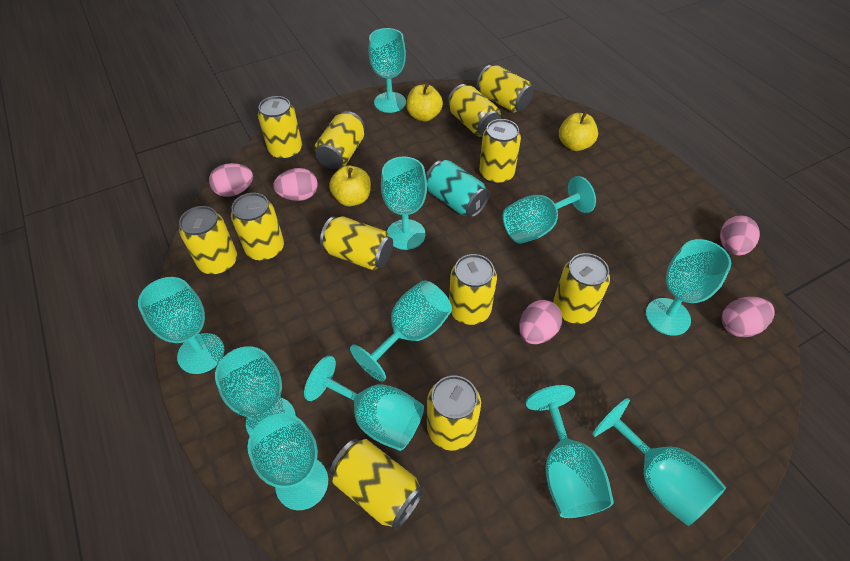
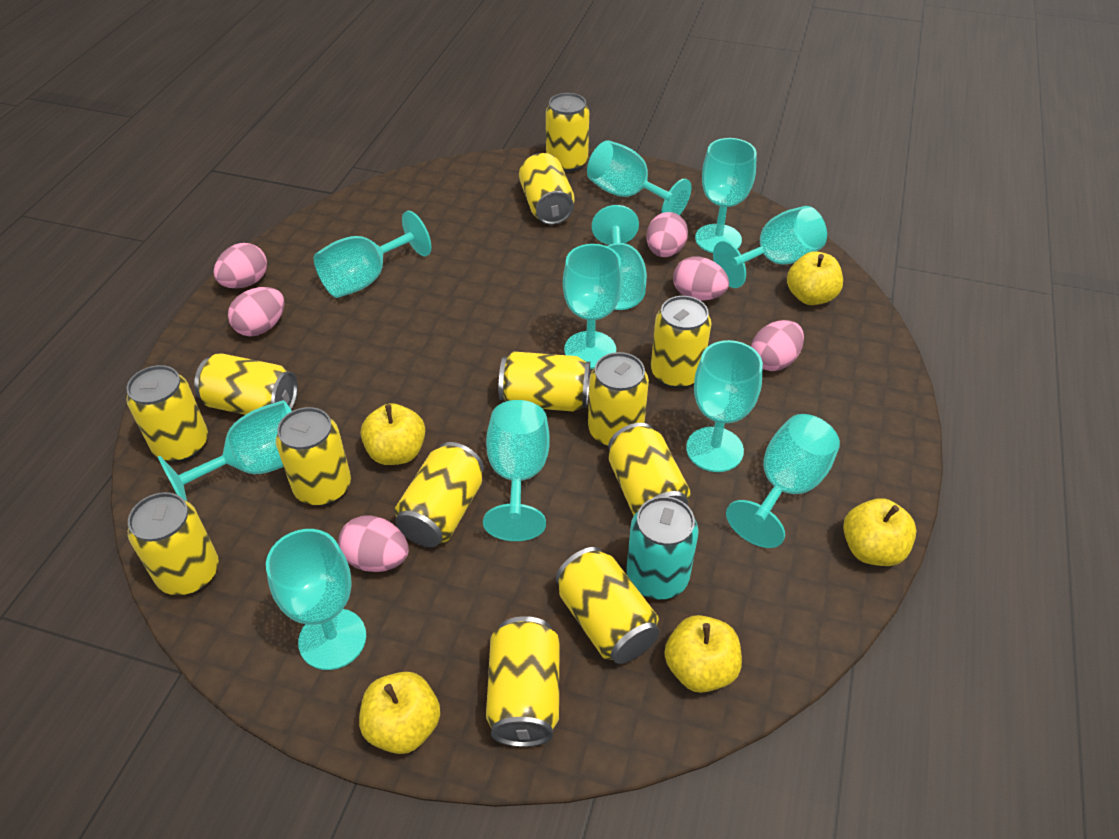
pink egg: [209,163,253,197] [273,168,318,201] [519,300,562,344] [720,215,760,255] [722,297,775,337] = 5 -> [214,243,267,288] [228,287,285,336] [338,515,408,572] [646,212,688,257] [673,257,729,301] [751,320,804,371] = 6
yellow apple: [329,165,371,206] [406,83,443,122] [559,111,598,151] = 3 -> [359,672,440,754] [361,403,425,465] [664,615,742,693] [787,251,843,305] [843,498,916,566] = 5
yellow can: [179,206,237,275] [231,193,284,261] [258,96,302,160] [314,111,365,169] [320,216,393,270] [330,439,424,530] [427,375,481,451] [448,84,501,137] [449,254,497,325] [477,65,533,112] [479,119,521,184] [553,253,610,324] = 12 -> [126,365,208,462] [128,492,219,595] [194,353,298,415] [276,407,351,506] [394,442,484,547] [486,616,560,747] [498,351,590,411] [519,153,574,225] [546,93,589,172] [556,547,659,664] [588,352,649,447] [608,423,691,516] [651,296,712,388] = 13

